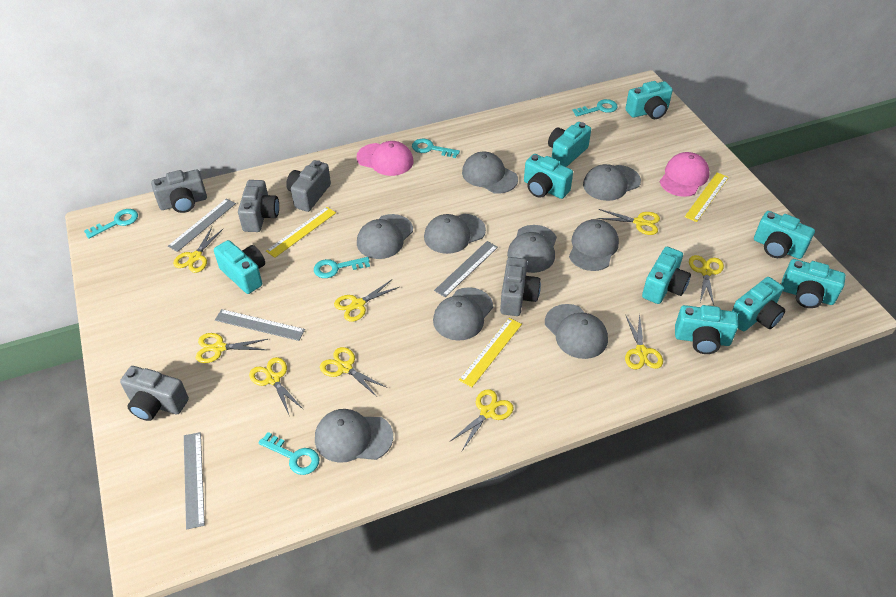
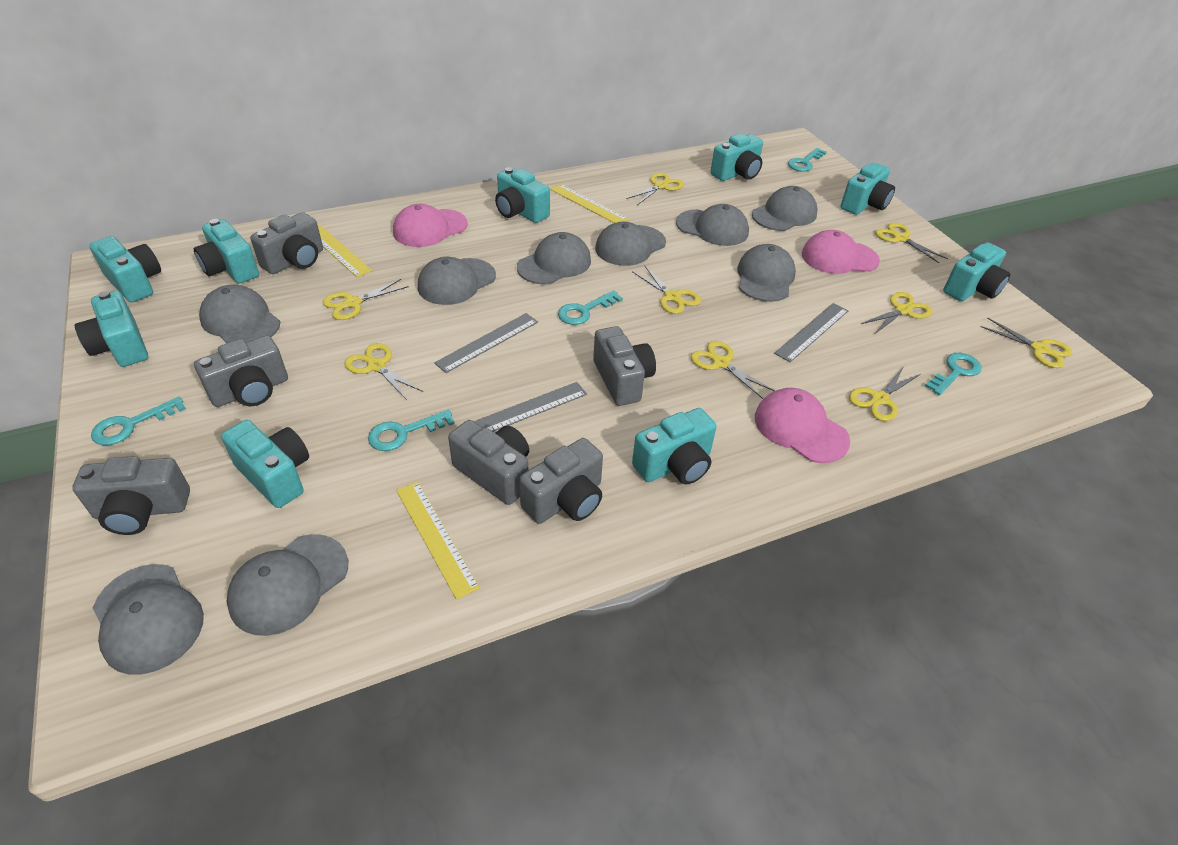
grey camera: [120,366,189,421] [151,170,207,213] [238,180,279,232] [286,160,331,212] [500,257,541,316] = 5 -> [72,456,190,535] [194,335,288,407] [250,212,323,274] [448,420,529,505] [519,438,603,524] [593,326,656,406] = 6
grey ruler: [168,198,236,252] [184,432,205,529] [215,309,305,341] [434,241,498,297] = 4 -> [434,313,538,373] [474,382,587,432] [774,303,849,362] = 3
pink cap: [356,141,414,176] [660,152,709,197] = 2 -> [393,204,468,247] [755,388,850,463] [802,230,880,274] = 3

